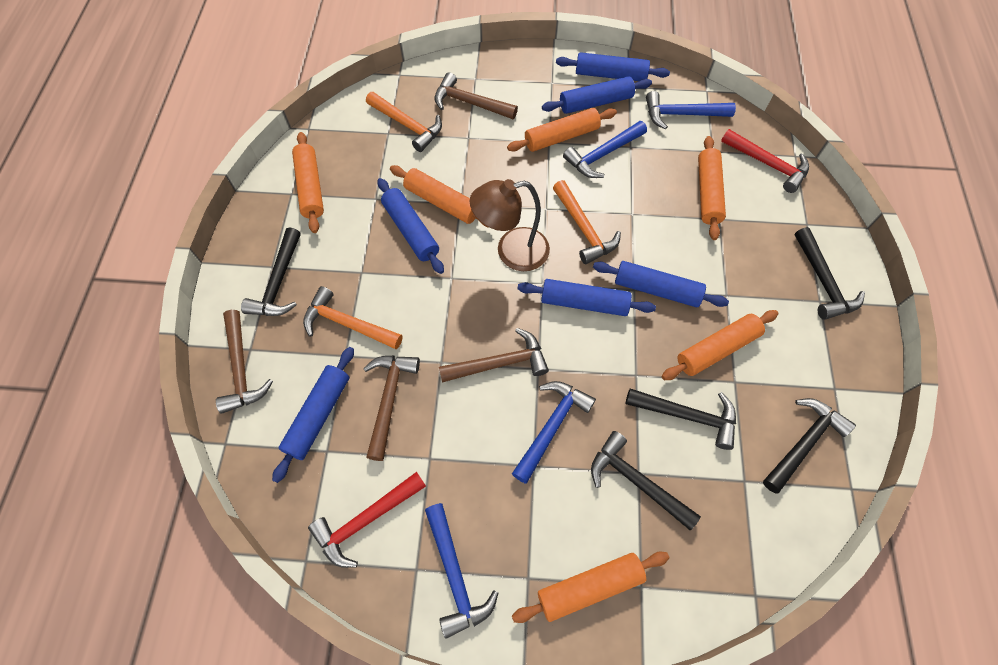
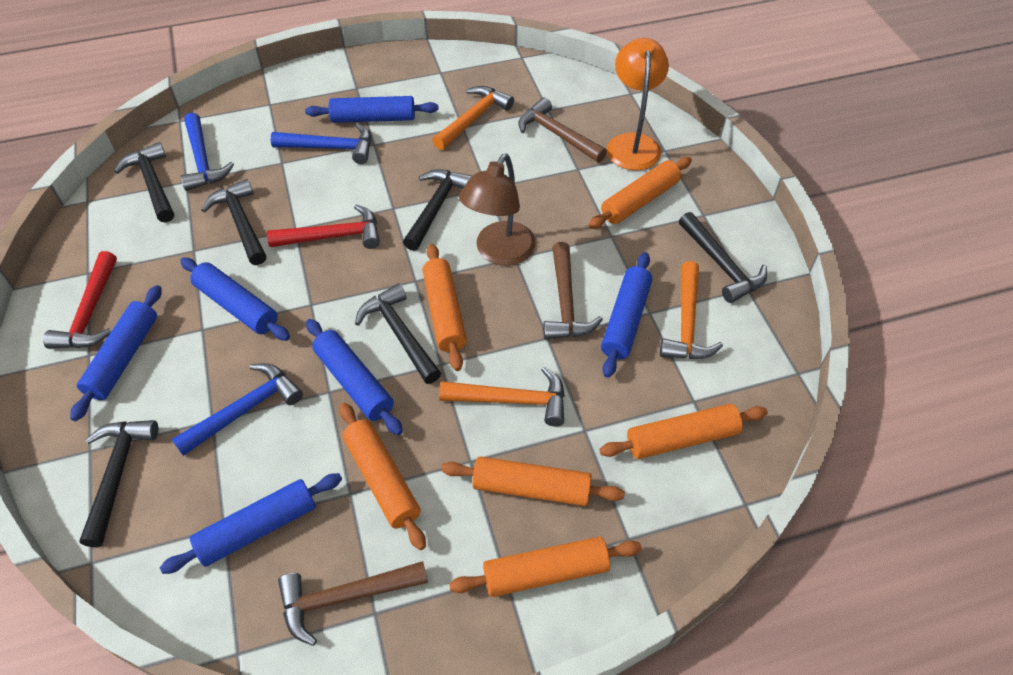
black hammer: [241,227,301,316] [591,431,701,531] [626,389,736,450] [763,398,856,494] [795,227,865,320] = 5 -> [79,420,158,547] [114,142,174,222] [202,179,266,265] [355,283,441,384] [403,169,472,251] [679,212,767,303] = 6
blue hammer: [425,503,498,639] [512,381,596,484] [563,121,647,178] [646,91,736,130] = 4 -> [172,363,303,456] [181,113,234,191] [271,123,371,164] = 3
brown hammer: [216,310,273,414] [363,355,420,461] [434,72,518,119] [439,328,549,382] = 4 -> [278,561,428,646] [518,97,607,163] [543,242,603,340] = 3
orange lamp: none = 0 -> [607,38,669,171] = 1

